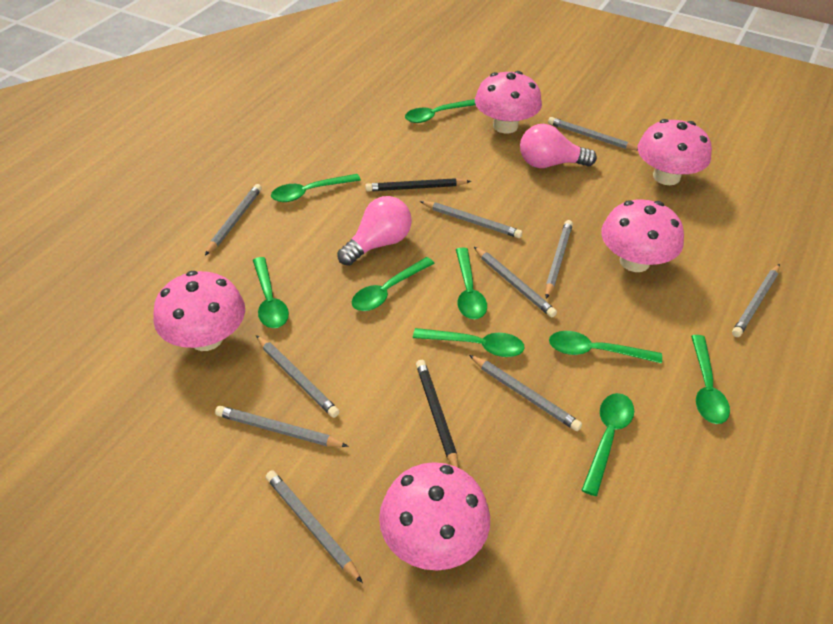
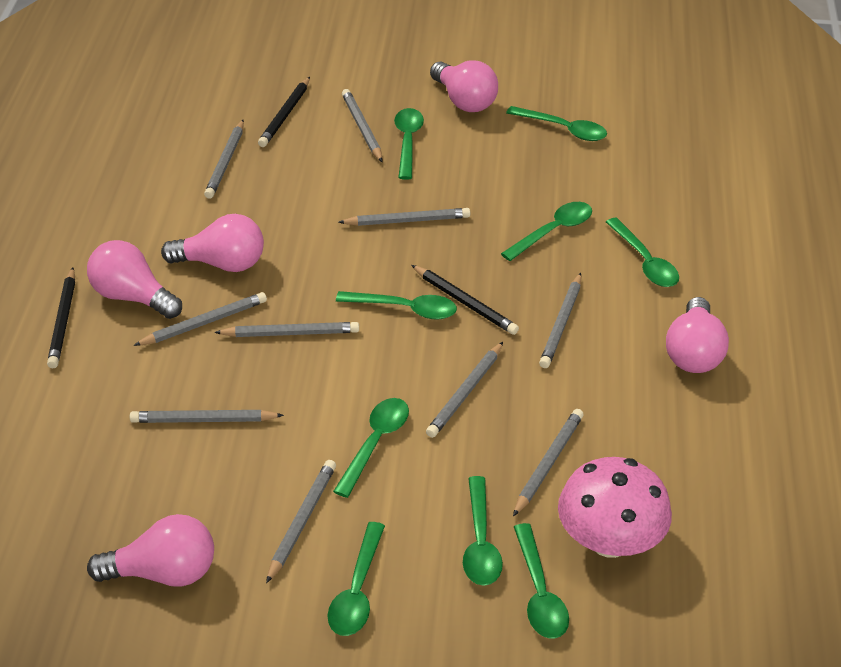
black pencil: [365,178,471,192] [416,360,459,468] = 2 -> [47,267,75,368] [258,77,310,147] [411,265,519,335] = 3
pink light bulb: [337,196,412,266] [520,124,597,168] = 2 -> [87,240,182,319] [87,514,214,587] [161,214,264,272] [430,60,498,112] [666,297,729,373] = 5
pink mushroom: [153,271,245,351] [379,462,490,571] [475,71,542,133] [601,199,684,272] [638,119,712,185] = 5 -> [558,457,672,558] = 1

